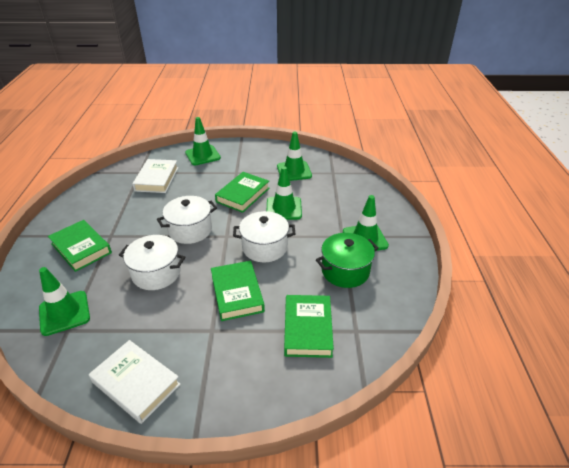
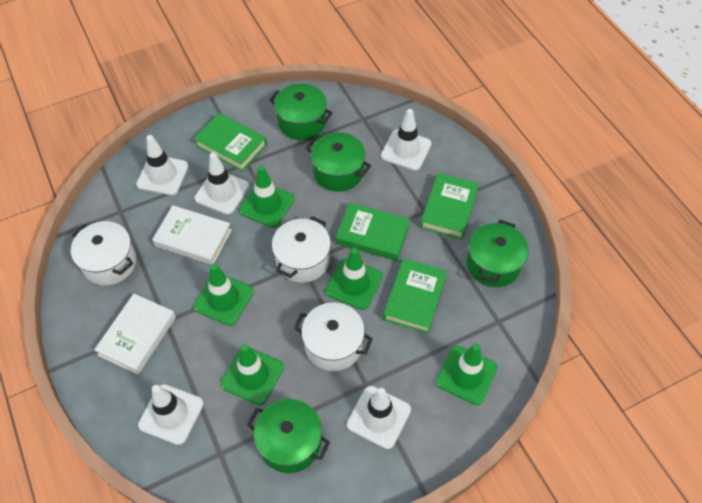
green pot: [316,233,378,288] = 1 -> [247,399,330,473] [269,84,333,140] [306,132,371,192] [467,220,529,287] = 4
white traffic cone: none = 0 -> [136,135,189,195] [138,384,203,445] [194,152,249,215] [347,386,411,449] [381,109,431,171] = 5

